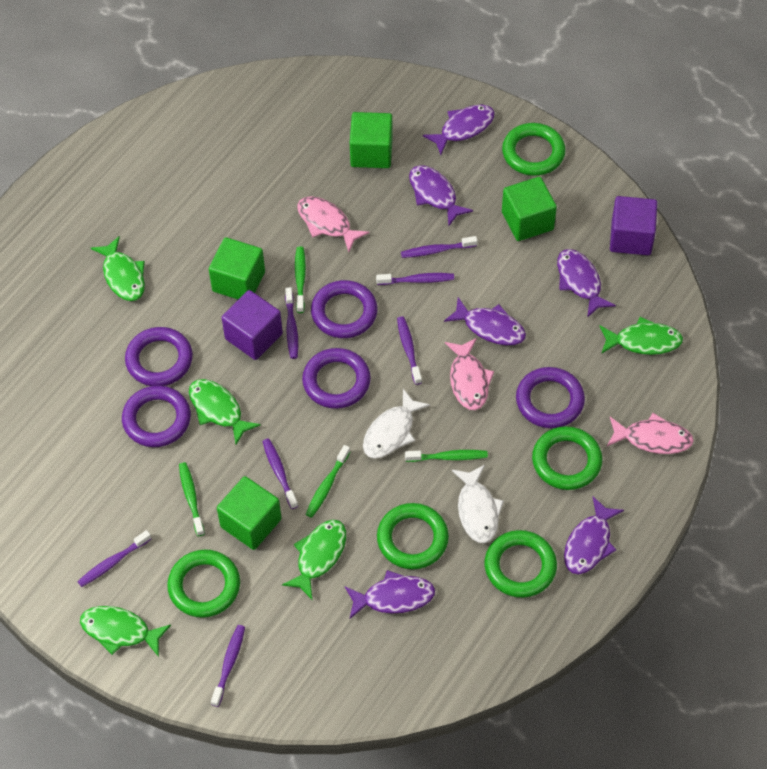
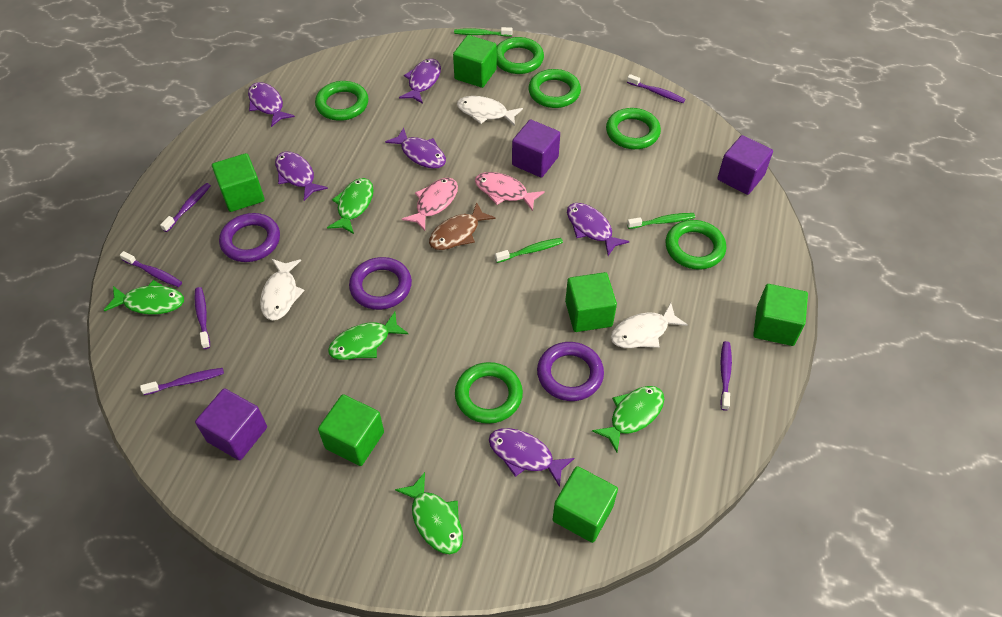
brown fish: none = 0 -> [429,202,496,250] = 1
green cube: [209,237,265,299] [217,476,282,550] [350,112,393,168] [502,177,557,241] = 4 -> [212,153,265,212] [318,394,384,466] [453,35,497,88] [552,466,618,543] [565,272,617,332] [753,284,808,346] = 6
green ring: [167,550,240,618] [377,503,449,569] [484,530,557,598] [502,123,566,176] [532,426,603,490] = 5 -> [315,81,368,121] [455,362,523,424] [497,37,544,74] [528,69,581,108] [606,108,661,149] [665,220,726,270] = 6
green toothbrush: [179,462,205,536] [295,246,306,313] [306,445,350,518] [405,450,488,462] = 4 -> [454,27,513,37] [495,238,563,263] [627,213,695,229] = 3
pink fish: [298,196,369,252] [445,338,494,410] [607,413,694,454] = 3 -> [402,178,458,231] [475,172,545,211] = 2
purple cube: [222,290,283,360] [610,196,657,255] = 2 -> [195,388,267,460] [512,119,560,178] [717,135,773,195] = 3
purple ring: [122,385,191,447] [125,327,193,386] [302,348,371,409] [311,280,377,338] [516,367,585,428] = 5 -> [219,213,280,262] [349,257,412,310] [537,342,604,401] = 3
purple toothbrush: [77,530,151,587] [211,625,245,707] [262,438,298,509] [285,287,298,359] [376,273,454,285] [397,316,422,385] [401,236,478,258] = 7 -> [120,251,182,287] [140,368,224,395] [160,183,211,232] [195,287,210,349] [627,74,686,103] [720,341,732,411] = 6
white fish: [363,389,430,458] [452,465,504,543] = 2 -> [260,259,304,320] [457,96,523,126] [611,303,688,348] = 3

